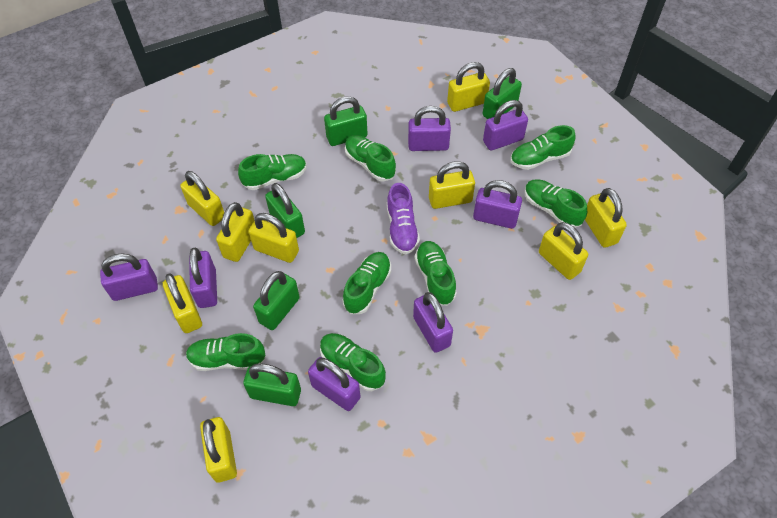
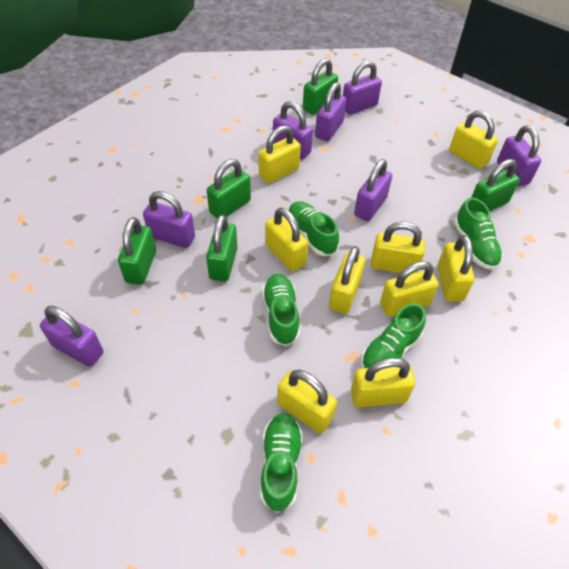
green shoe: [186,333,266,371] [238,154,307,190] [320,333,386,391] [343,252,391,314] [345,135,396,181] [415,241,457,306] [510,125,576,170] [525,179,587,228] = 8 -> [260,413,303,513] [262,274,300,346] [287,201,339,256] [361,303,426,368] [454,198,503,270] = 5
purple shoe: [387,183,420,254] = 1 -> none = 0

